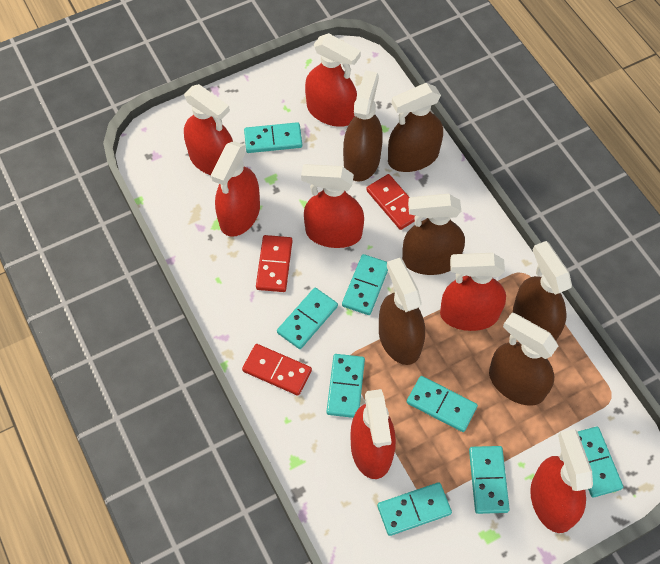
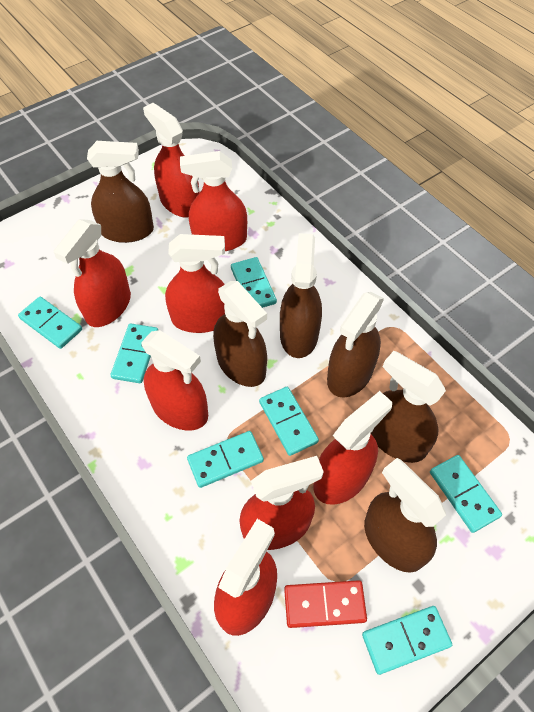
red domino: [242,344,312,396] [256,235,292,292] [366,174,415,230] = 3 -> [284,580,367,628] = 1
red spray bottle: [184,84,233,175] [211,141,260,237] [301,164,364,248] [305,33,361,127] [350,389,396,479] [440,253,506,331] [530,429,593,533] = 7 -> [53,219,131,327] [141,330,208,430] [143,103,200,218] [165,234,225,333] [180,151,247,251] [214,519,277,636] [239,456,324,550] [314,391,392,505] = 8
turquoise domino: [244,122,302,153] [277,288,338,349] [326,354,365,418] [342,254,388,315] [377,482,452,536] [407,376,478,432] [469,446,510,514] [578,426,623,497] = 8 -> [18,297,82,349] [111,323,158,383] [187,431,264,488] [231,257,277,308] [259,387,319,456] [362,606,452,675] [430,455,502,533] = 7

